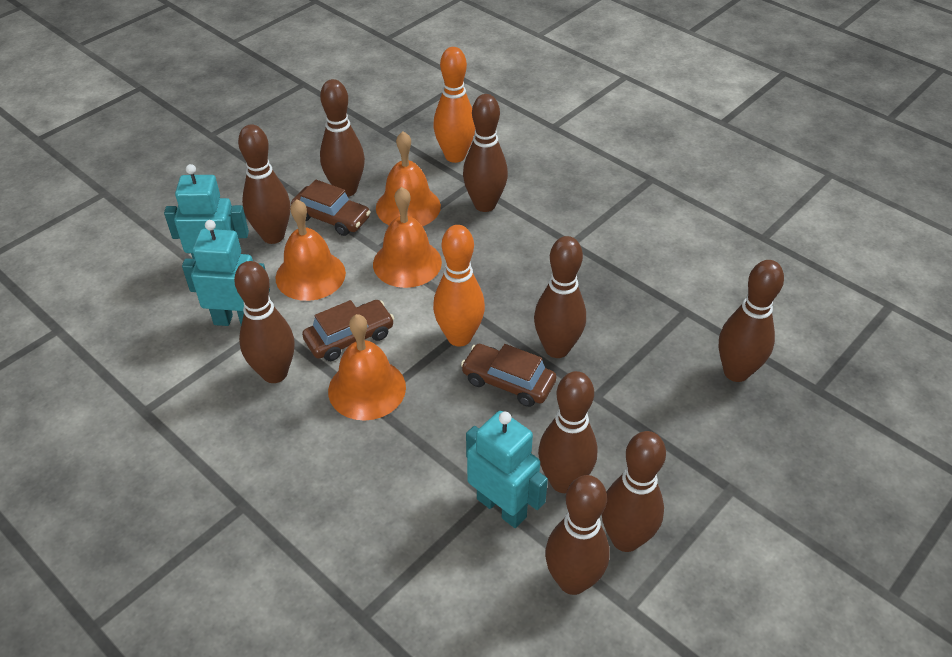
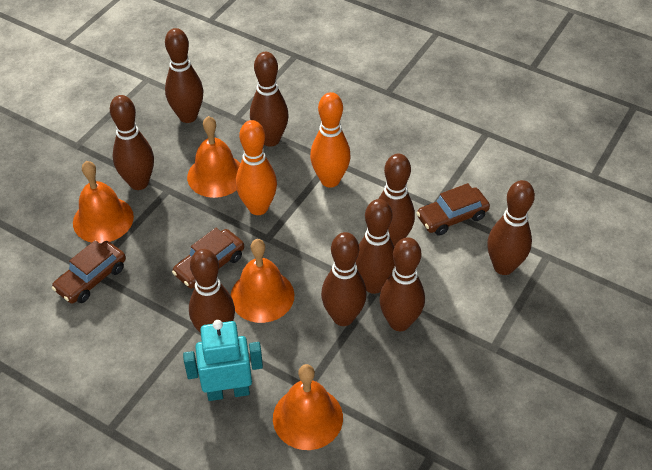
turquoise robot: [164,164,249,259] [182,220,270,326] [466,411,548,528] = 3 -> [183,320,263,401] = 1

